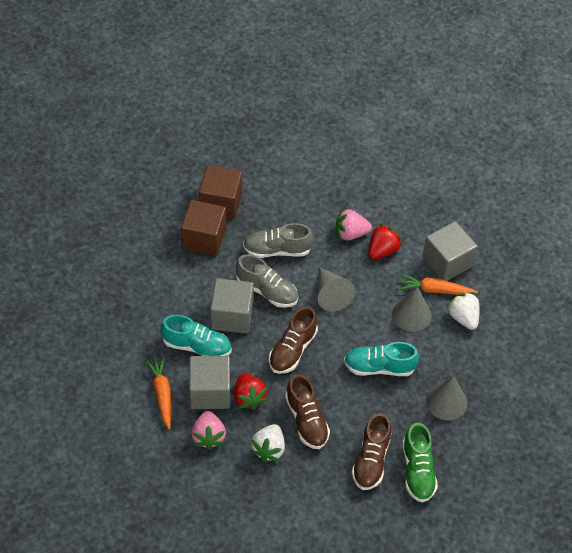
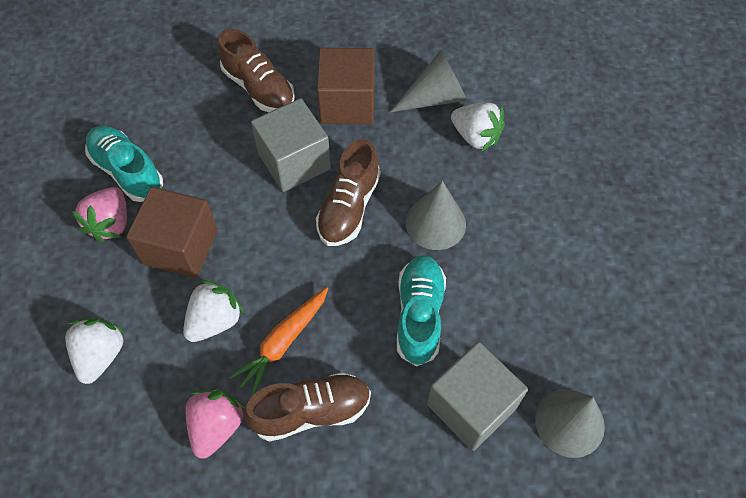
green shoe: [402,423,438,502] = 1 -> none = 0
grey cube: [189,356,230,409] [210,278,254,334] [422,221,477,281] = 3 -> [251,98,331,192] [427,342,528,451] = 2
grey shoe: [236,254,298,308] [243,223,314,258] = 2 -> none = 0
orange carrot: [145,356,171,430] [398,274,478,295] = 2 -> [229,287,328,396] = 1
red strawberry: [234,373,268,410] [368,224,402,259] = 2 -> none = 0
white strawberry: [250,424,285,462] [446,292,480,330] = 2 -> [65,318,126,384] [183,280,244,342] [451,102,505,151] = 3

